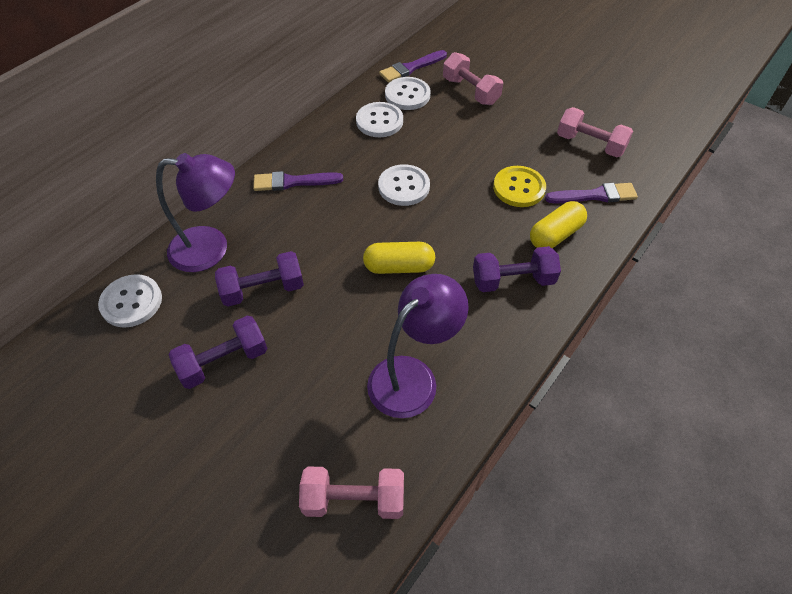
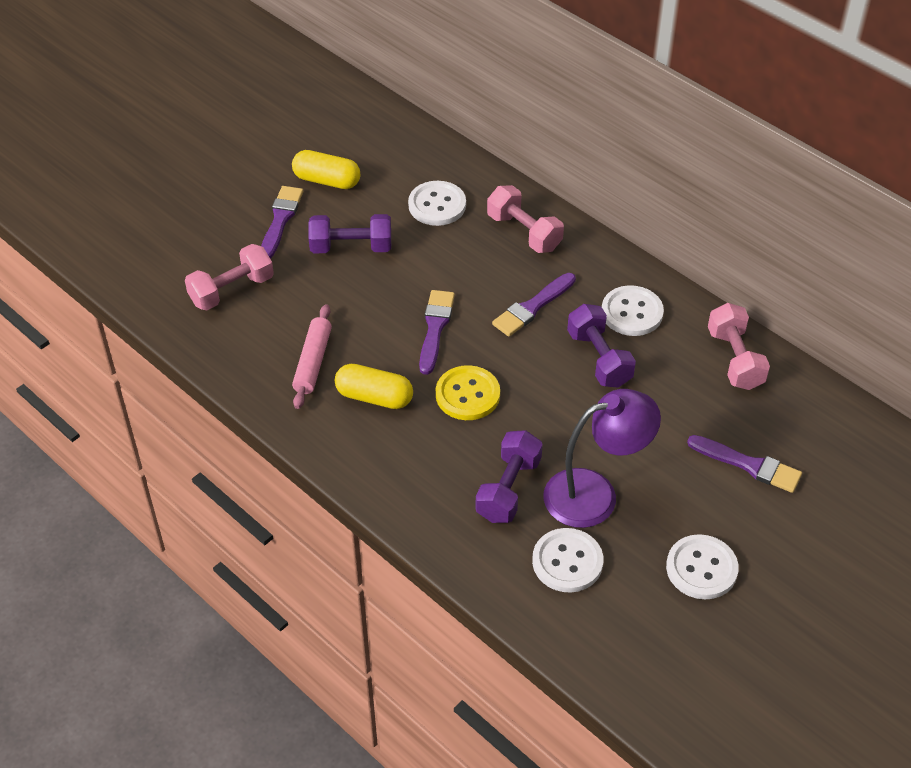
pink rolling pin: none = 0 -> [292,304,332,409] = 1
purple brush: [253,171,343,191] [379,50,447,83] [545,183,638,203] = 3 -> [261,186,303,259] [419,290,455,375] [492,273,576,337] [687,435,802,493] = 4
purple lamp: [156,153,235,272] [367,274,469,418] = 2 -> [543,389,661,528] = 1

